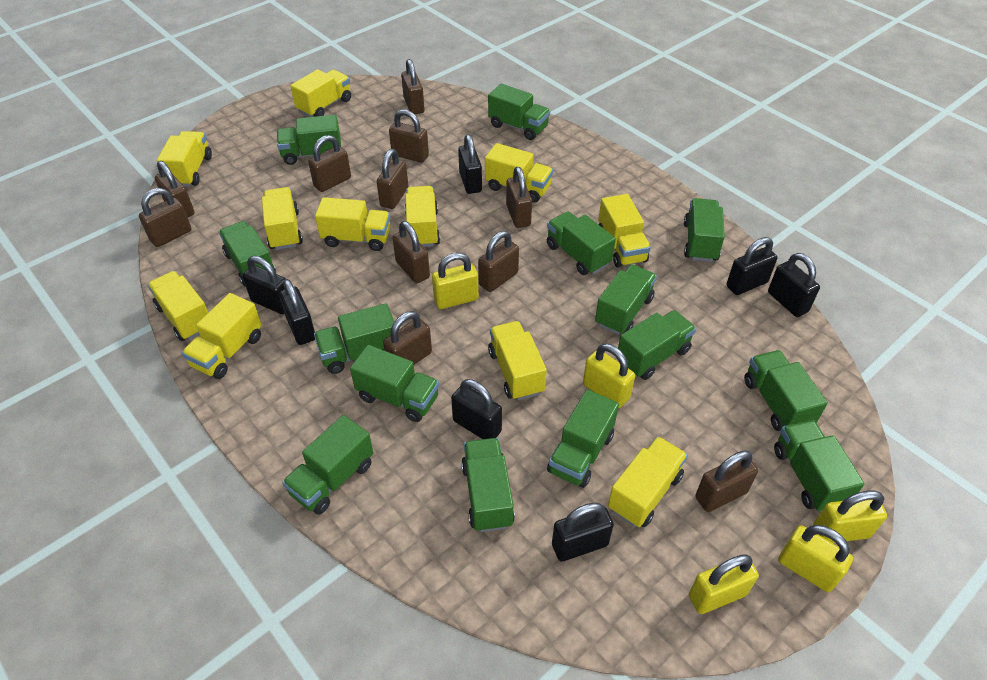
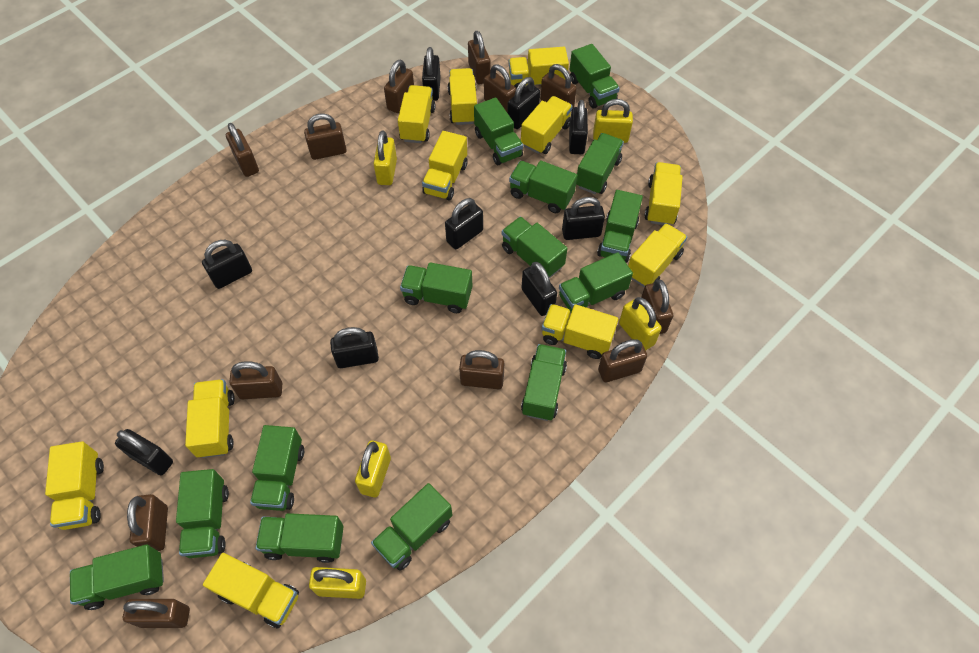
black padlock: [243,256,286,314] [279,279,315,345] [451,379,502,439] [458,134,482,194] [552,503,614,562] [727,237,777,295] [768,253,820,317] = 7 -> [115,429,173,475] [202,240,252,289] [330,327,379,368] [422,47,441,101] [445,198,483,249] [507,77,540,129] [522,262,557,316] [562,197,605,240] [569,100,588,154] = 9
brown padlock: [139,188,192,247] [155,161,195,217] [308,135,351,192] [377,149,408,209] [383,311,432,365] [389,109,429,163] [393,221,430,283] [401,59,425,114] [478,231,519,292] [506,167,532,228] [695,451,758,512] = 11 -> [123,599,190,628] [127,494,168,551] [226,123,259,177] [229,361,282,399] [304,113,347,160] [384,60,414,113] [459,350,504,389] [468,31,490,84] [484,64,517,112] [540,64,577,108] [598,339,647,382] [641,280,673,334] = 12

